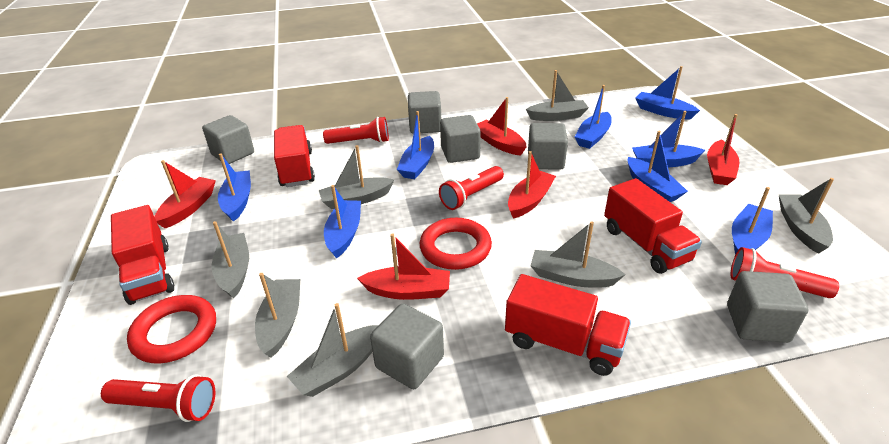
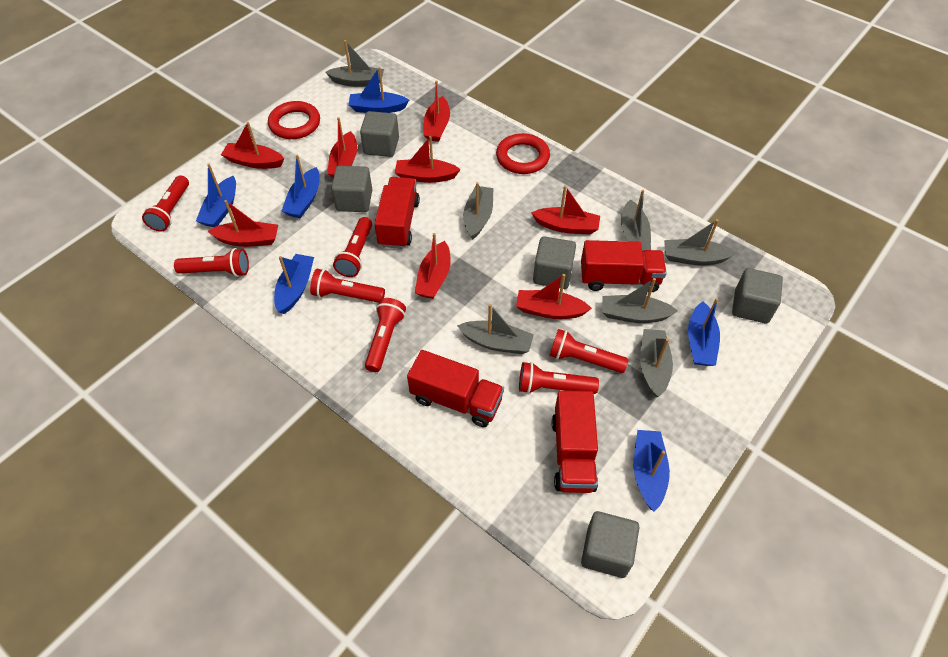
blue boat: [218,153,251,222] [324,185,361,259] [397,111,434,179] [575,85,612,149] [628,131,688,202] [632,111,705,167] [635,66,700,119] [732,187,773,255] = 8 -> [196,164,236,227] [274,254,314,314] [281,155,320,218] [349,67,409,113] [634,430,670,511] [688,298,720,366] = 6
grey cube: [202,115,254,164] [370,304,444,389] [408,91,441,134] [440,115,481,163] [528,123,568,170] [727,271,808,343] = 6 -> [331,166,372,212] [360,111,399,157] [533,236,576,289] [581,511,640,578] [732,268,783,323] = 5
red boat: [155,160,216,228] [357,234,450,300] [477,97,527,156] [508,151,556,219] [707,114,739,185] = 5 -> [208,200,278,247] [221,122,284,169] [327,117,357,178] [395,136,461,183] [415,233,451,299] [424,80,450,142] [516,274,592,319] [531,185,600,235] = 8
red flashlight: [101,374,215,422] [323,117,389,144] [439,166,504,210] [731,247,839,298] = 4 -> [142,175,189,232] [174,248,249,277] [310,269,385,303] [333,217,372,277] [365,298,406,372] [519,362,599,394] [549,329,628,373] = 7

